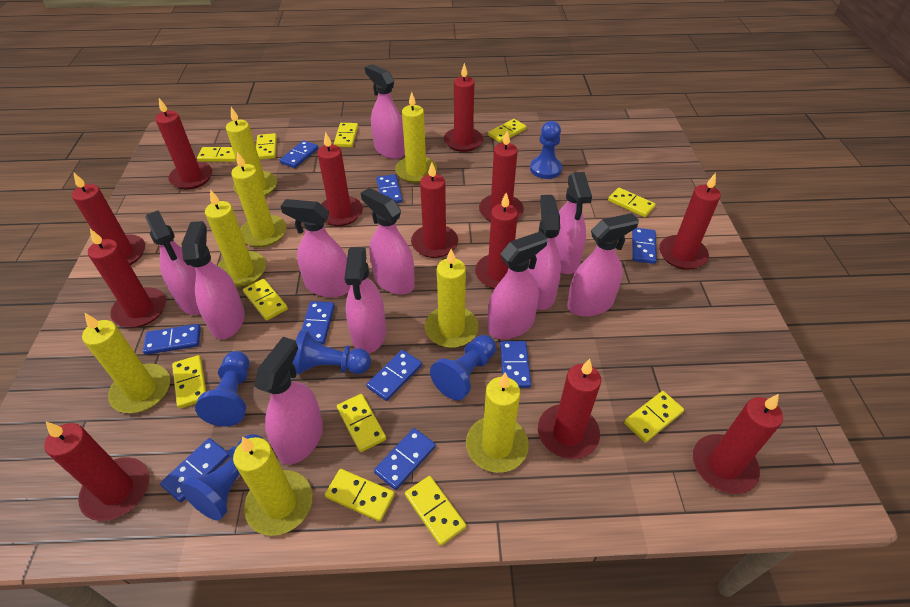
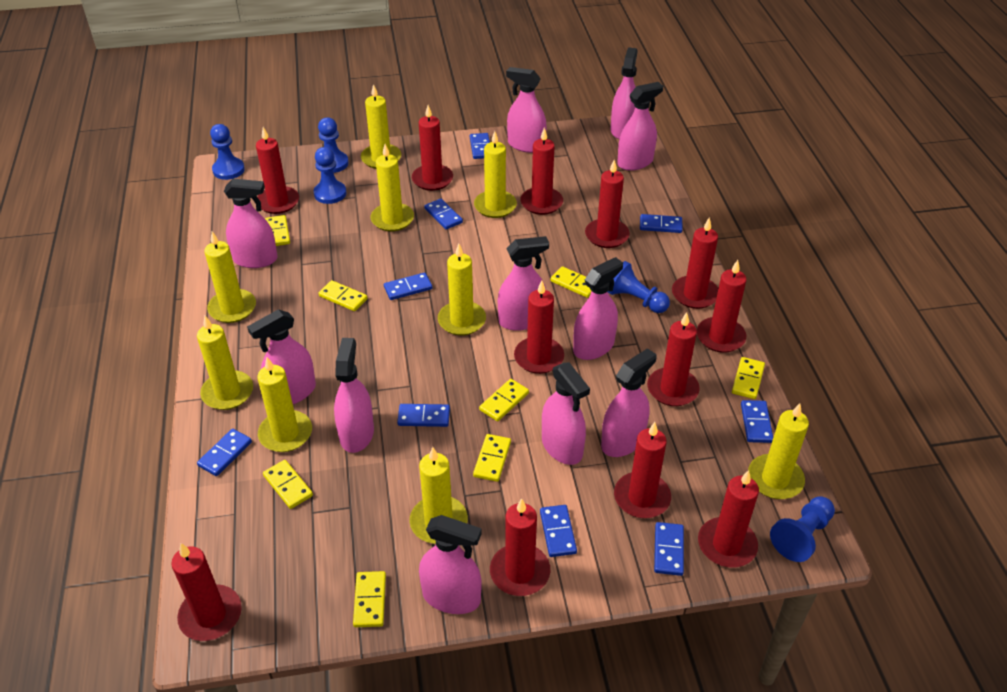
yellow candle: [82,313,170,413] [205,189,266,287] [226,107,277,196] [231,152,287,247] [233,437,313,536] [395,92,437,183] [425,249,479,348] [466,372,529,473] = 8 -> [197,316,253,410] [204,232,256,323] [257,357,312,452] [361,84,401,169] [371,144,414,232] [409,447,468,544] [438,244,486,336] [474,131,517,218] [748,403,809,499] = 9
yellow domino: [172,355,206,409] [197,147,236,162] [243,279,288,321] [256,133,277,160] [325,469,395,522] [334,123,358,147] [337,394,386,452] [405,476,466,546] [488,119,526,143] [608,188,656,217] [624,391,684,443] = 11 -> [263,460,313,509] [265,215,290,246] [319,280,367,311] [353,571,386,627] [473,434,511,482] [479,379,529,421] [551,266,591,298] [732,357,765,399] = 8

